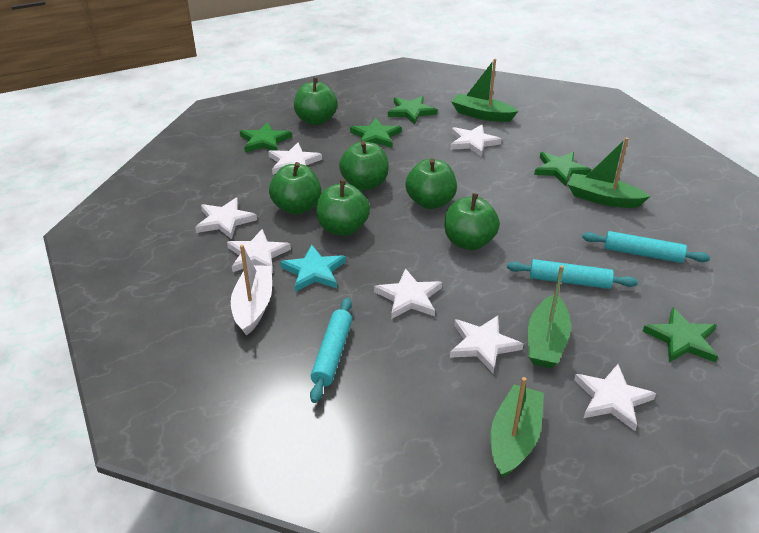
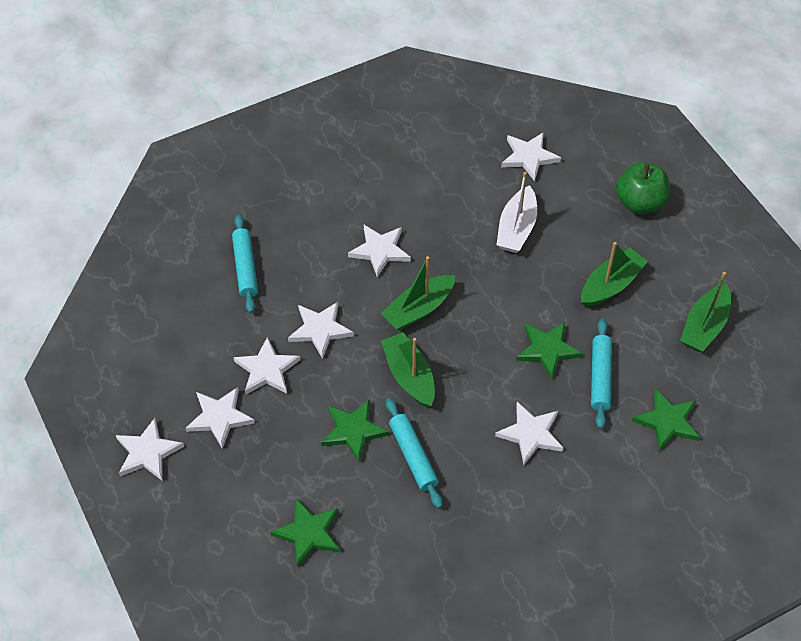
green apple: [269,162,321,215] [294,77,338,125] [316,180,370,236] [339,141,389,190] [405,158,457,209] [444,193,500,250] = 6 -> [616,162,670,214] = 1
green star: [240,122,292,153] [350,118,402,148] [388,96,437,125] [534,152,591,186] [643,307,718,362] = 5 -> [271,498,340,567] [321,399,389,462] [516,322,583,379] [632,389,700,452] = 4
turquoise star: [280,245,346,292] = 1 -> none = 0

